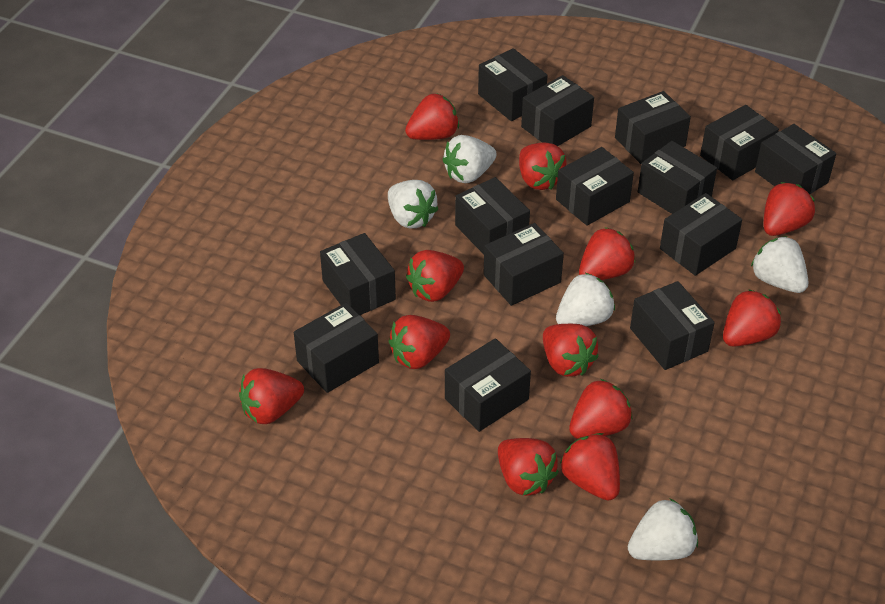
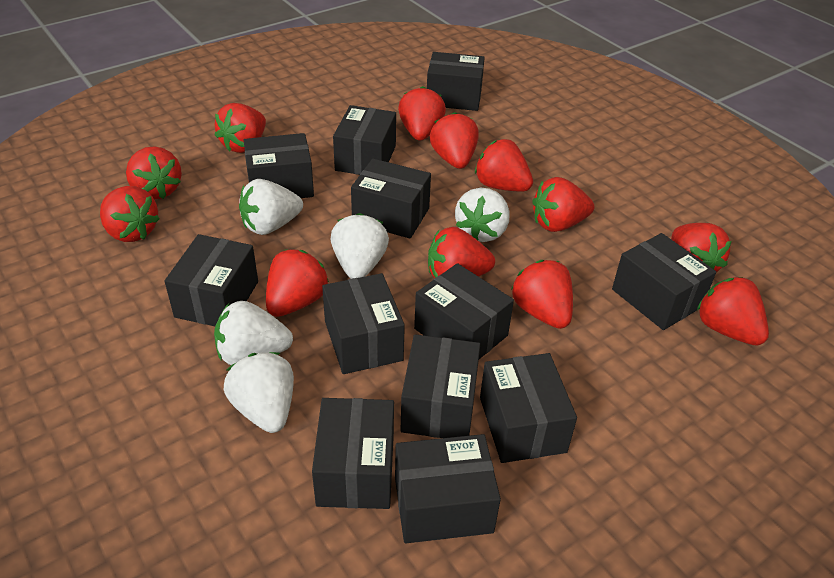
black box: [294,303,379,393] [320,233,396,315] [445,338,531,432] [455,177,530,254] [478,48,548,121] [484,223,564,306] [521,75,594,146] [556,147,634,226] [615,91,691,164] [630,281,715,370] [638,141,717,214] [660,193,742,276] [700,105,779,180] [755,124,836,194] = 14 -> [165,234,258,326] [244,133,314,198] [312,398,394,509] [322,273,405,374] [333,105,396,175] [351,159,431,239] [395,434,501,543] [400,334,480,438] [414,263,514,359] [427,52,485,111] [480,353,577,463] [612,233,716,330] = 12

